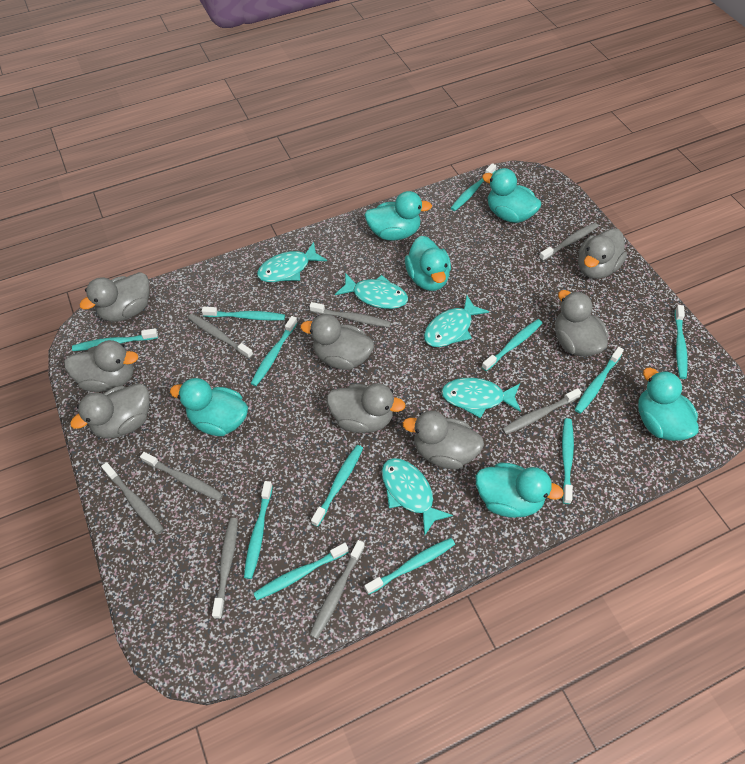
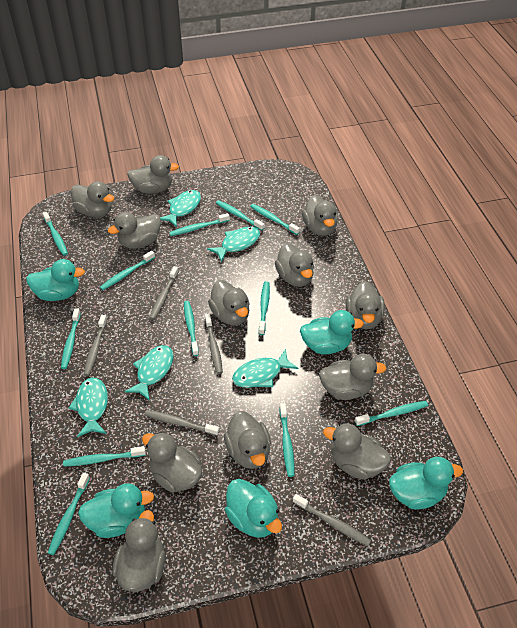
grey duck: [64,340,138,392] [70,383,149,439] [80,272,149,322] [300,314,374,370] [327,383,406,433] [403,411,484,469] [555,290,608,357] [578,228,627,279] = 8 -> [71,181,114,217] [108,212,161,249] [113,510,165,592] [127,155,179,194] [142,432,202,492] [208,280,250,325] [224,411,271,469] [275,243,314,287] [302,195,338,236] [319,354,387,400] [323,423,391,480] [346,281,385,329] = 12
grey toothbrush: [101,462,164,534] [140,452,223,501] [188,314,253,359] [212,518,238,619] [309,302,391,327] [310,540,365,639] [502,388,582,435] [539,223,598,261] = 8 -> [84,315,107,376] [144,410,219,436] [150,266,179,320] [205,314,223,374] [293,494,371,546] = 5
turquoise duck: [170,378,248,436] [364,191,432,240] [405,236,451,291] [476,463,564,518] [482,168,542,223] [638,368,699,441] = 6 -> [26,259,85,301] [78,484,154,538] [225,479,282,538] [300,310,364,354] [389,457,463,510] = 5

